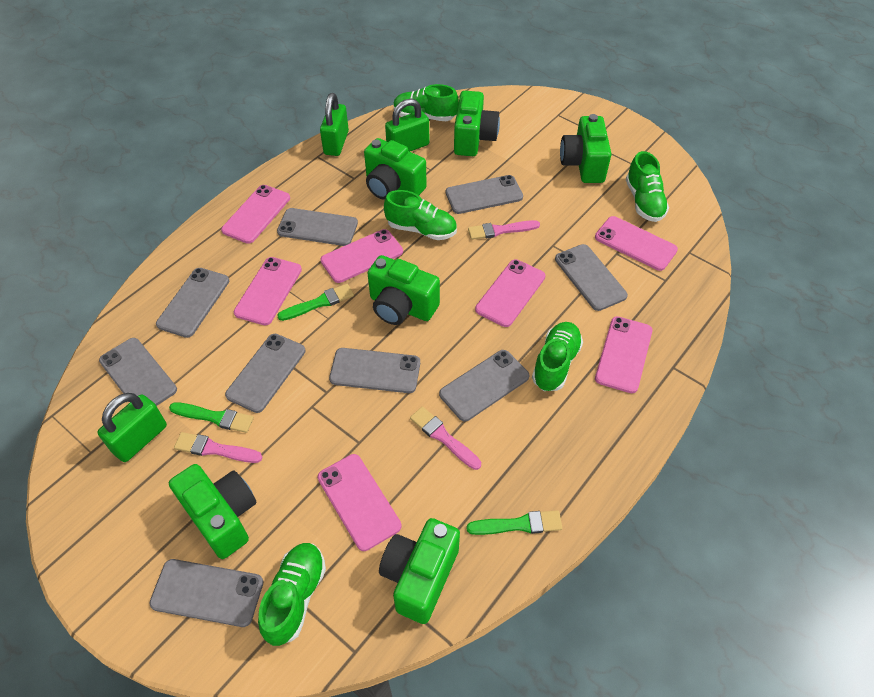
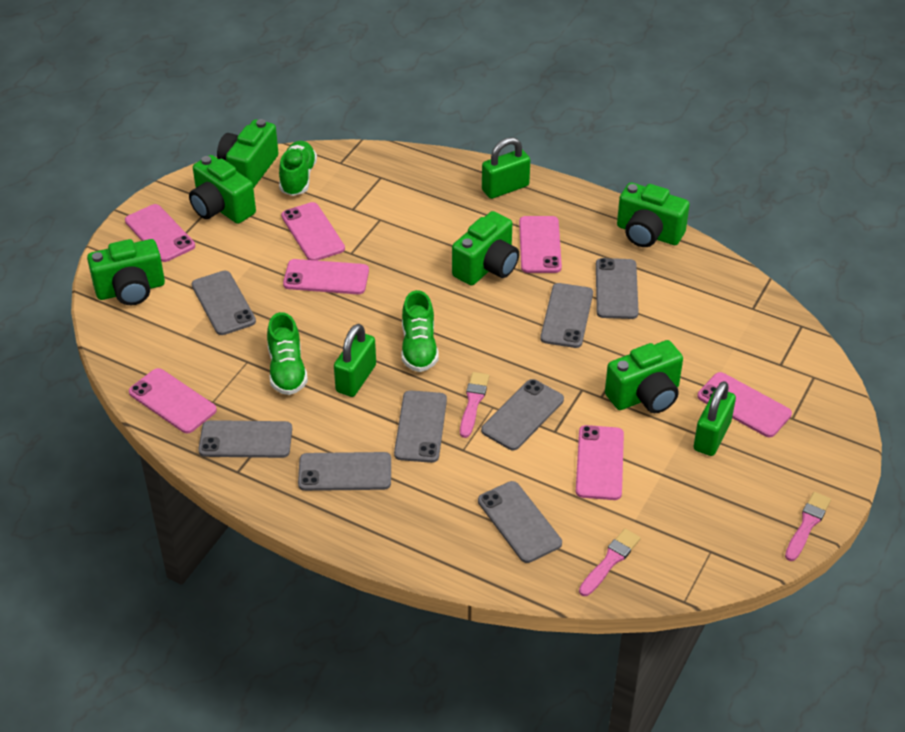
green brush: [169,402,254,433] [277,284,354,321] [466,510,562,535] = 3 -> none = 0
green shoe: [258,543,326,646] [384,190,457,240] [393,84,459,121] [532,322,583,391] [626,151,669,222] = 5 -> [267,312,308,395] [279,141,317,196] [402,290,439,372] = 3
grey phone: [99,338,177,406] [149,559,263,627] [156,268,229,338] [225,334,305,413] [277,208,358,246] [329,348,420,393] [439,350,530,421] [446,175,523,214] [555,244,628,311] = 9 -> [192,271,256,335] [198,420,292,458] [298,452,391,491] [394,391,447,463] [478,481,562,563] [481,379,564,450] [540,283,593,348] [596,258,639,319] = 8

